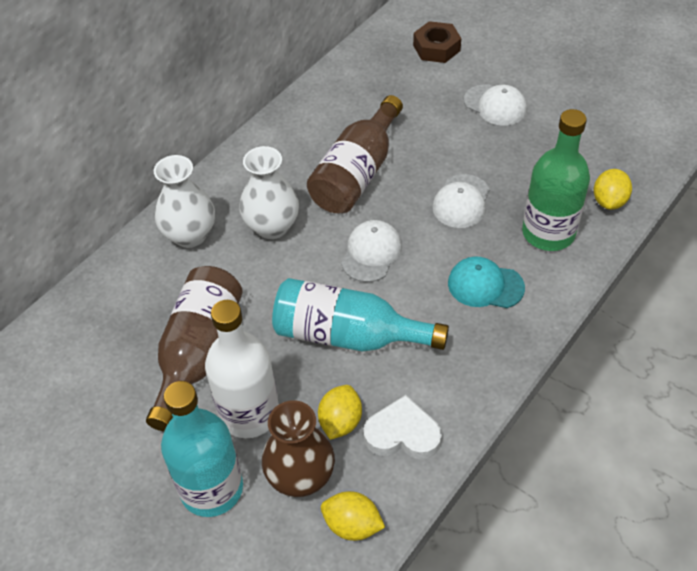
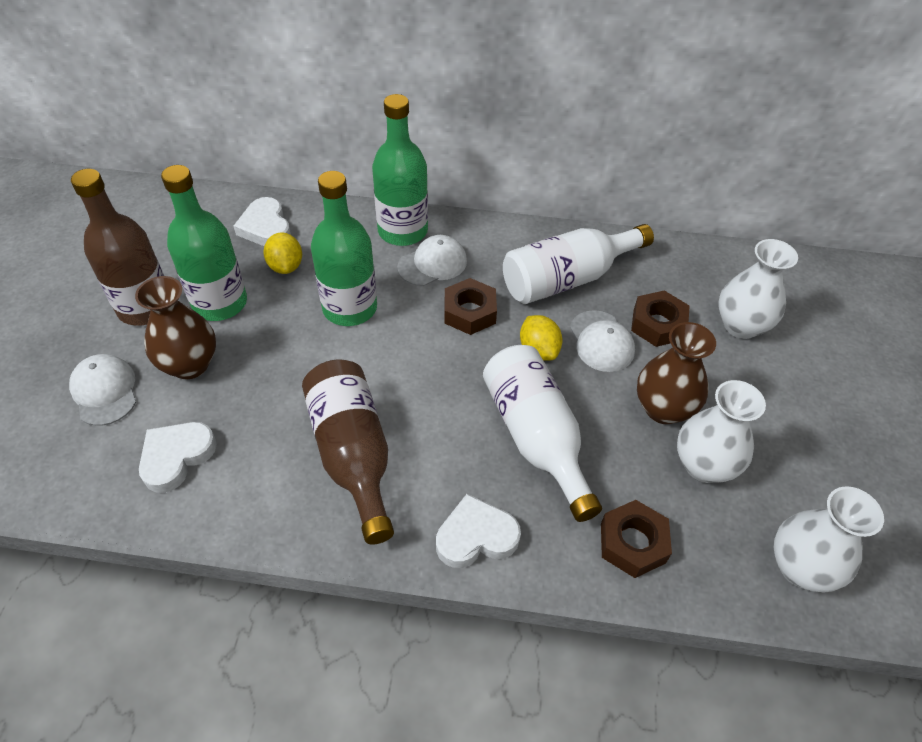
brown nut: [413,21,461,63] = 1 -> [445,278,497,335] [601,500,672,578] [631,290,689,347] = 3
brown vase: [262,400,335,497] = 1 -> [135,276,216,379] [637,322,716,424] = 2
green bottle: [522,109,590,251] = 1 -> [161,165,247,321] [311,171,377,326] [372,94,428,246] = 3
turquoise bottle: [161,381,243,517] [272,278,449,352] = 2 -> none = 0
turquoise cap: [448,257,525,308] = 1 -> none = 0
white bottle: [205,300,279,438] = 1 -> [483,345,602,522] [503,224,654,304] = 2
white heart: [364,395,442,459] = 1 -> [139,422,217,493] [234,197,291,246] [436,494,521,568] = 3
white vase: [154,155,215,248] [239,146,299,239] = 2 -> [677,380,766,483] [718,239,798,339] [773,486,884,592] = 3
yellow lemon: [318,385,362,440] [321,491,385,541] [594,169,632,210] = 3 -> [263,232,302,274] [520,315,563,360] = 2

